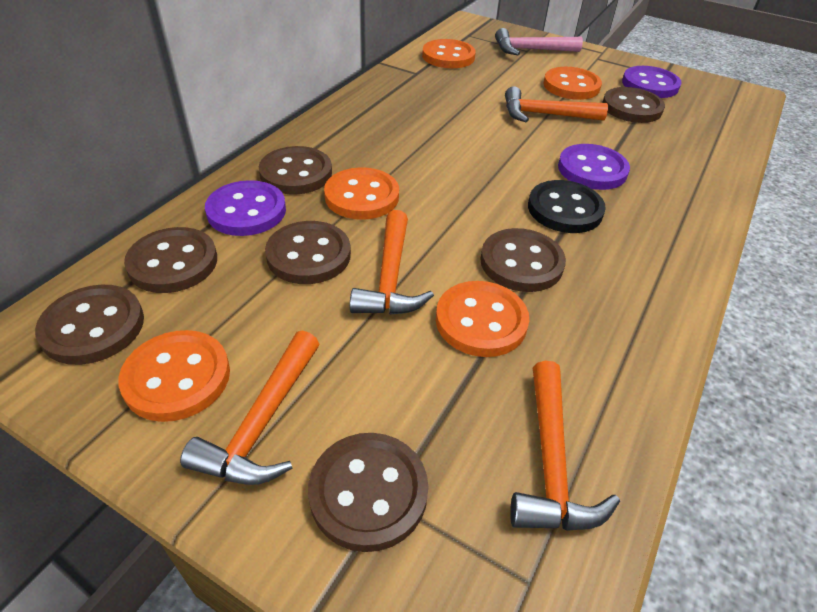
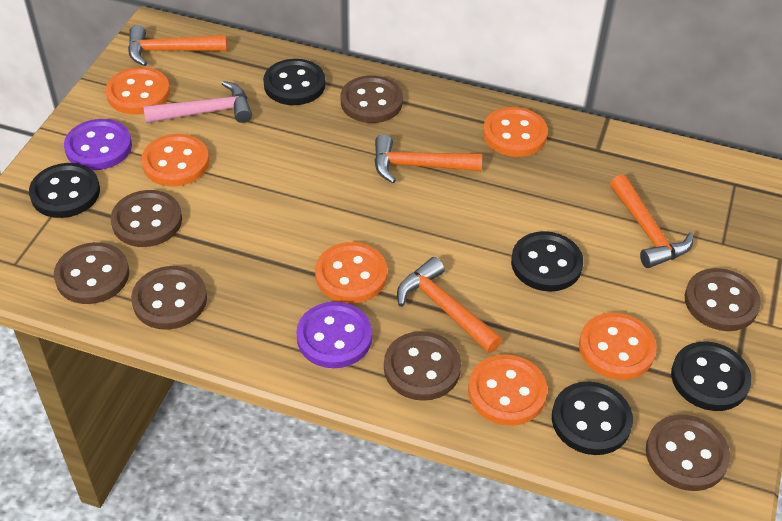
black button: [528,180,606,233] = 1 -> [29,163,100,218] [263,59,325,105] [511,231,583,292] [552,381,633,455] [671,342,752,411] = 5
orange button: [118,330,230,422] [324,167,399,220] [422,39,476,68] [436,281,529,357] [543,67,602,100] = 5 -> [106,67,170,115] [141,134,209,186] [315,242,387,303] [468,354,547,426] [483,107,548,157] [579,313,657,380] = 6
purple button: [205,180,286,236] [558,144,630,190] [622,66,681,98] = 3 -> [64,119,132,170] [296,302,372,368] = 2

